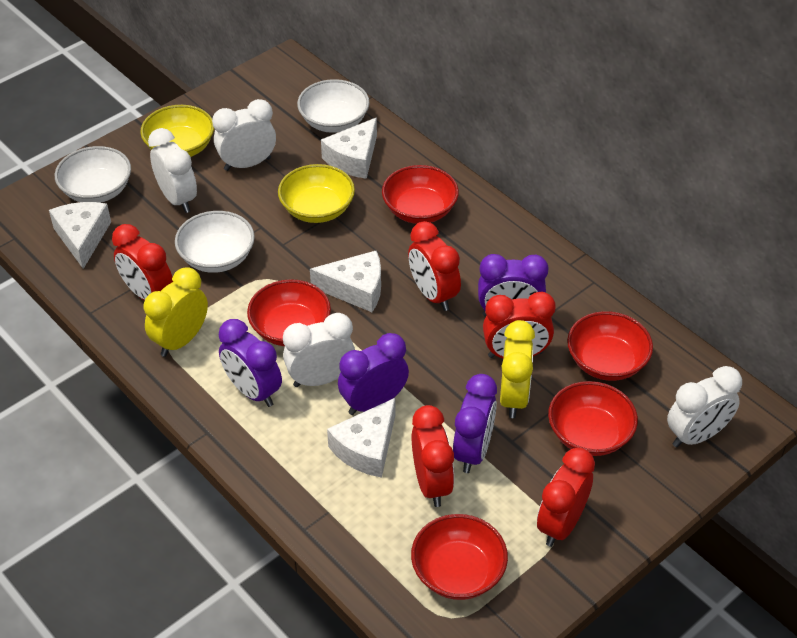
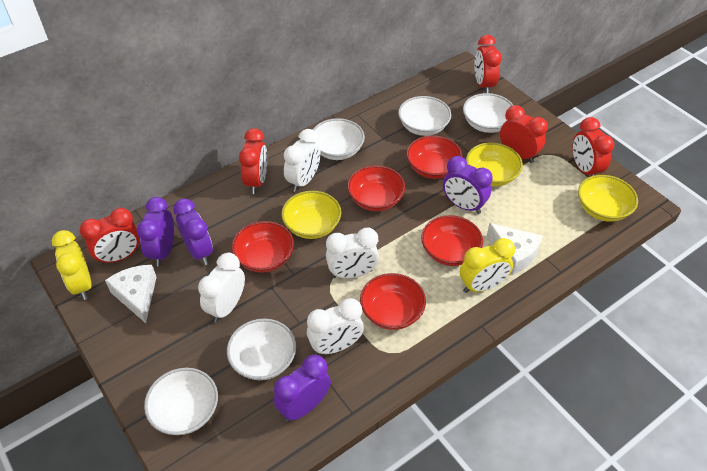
white bowl: [55,146,131,203] [175,211,255,273] [297,79,370,133] = 3 -> [144,368,218,435] [227,319,296,380] [313,118,365,160] [398,96,451,136] [463,93,513,133] = 5
white cheese: [49,202,111,269] [310,251,381,312] [321,117,377,179] [327,398,395,478] = 4 -> [105,265,157,323] [487,223,543,275] = 2
yellow bowl: [140,105,214,157] [278,164,355,223] = 2 -> [281,191,341,239] [466,143,523,186] [578,175,638,222] = 3

